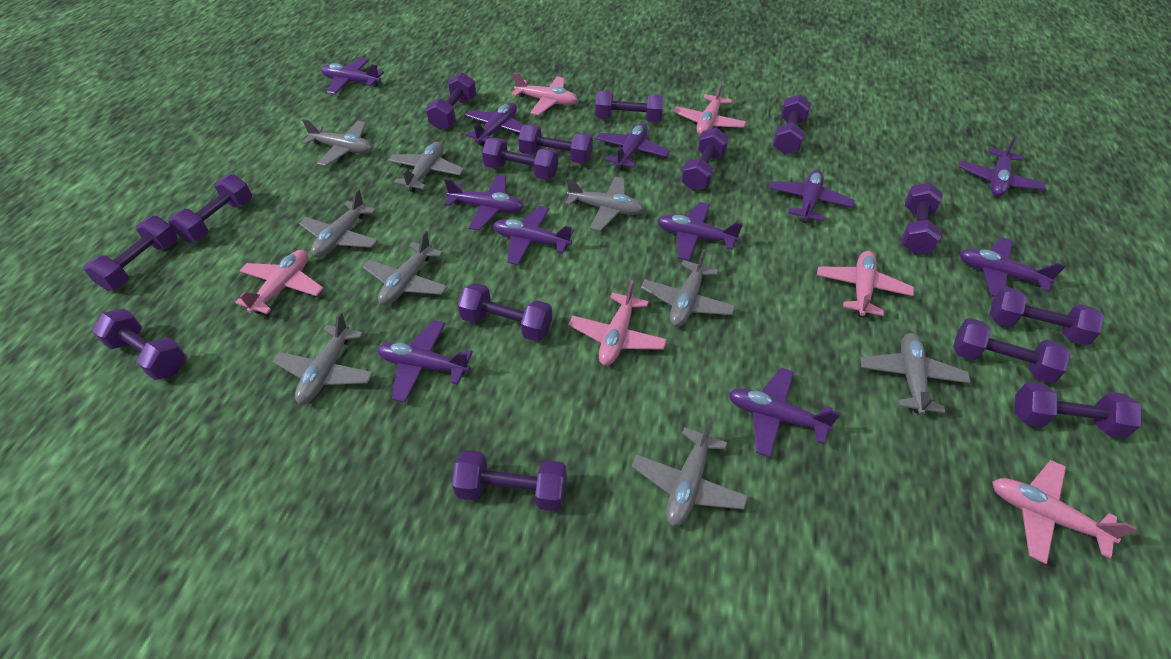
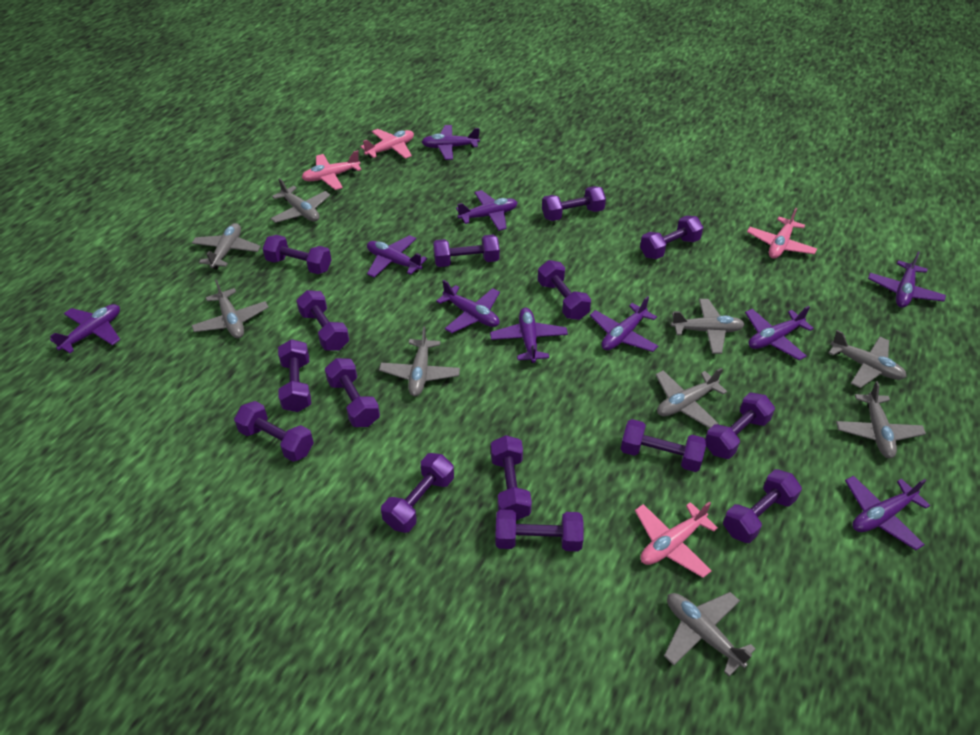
pink plane: [235,250,324,314] [512,73,578,115] [568,280,667,366] [673,82,746,135] [817,251,914,317] [992,460,1137,564] = 6 -> [302,150,361,190] [360,129,414,159] [635,501,718,578] [747,208,817,258] = 4
purple plane: [321,58,384,94] [377,320,473,403] [444,175,524,230] [464,103,524,146] [493,206,574,265] [595,123,670,170] [657,202,743,260] [728,368,840,457] [769,170,854,223] [959,137,1046,196] [959,237,1066,297] = 11 -> [50,304,120,353] [367,235,428,277] [422,125,480,160] [436,280,500,333] [456,190,518,231] [490,308,568,363] [590,296,658,352] [745,306,814,360] [845,475,930,550] [868,251,946,308] = 10

